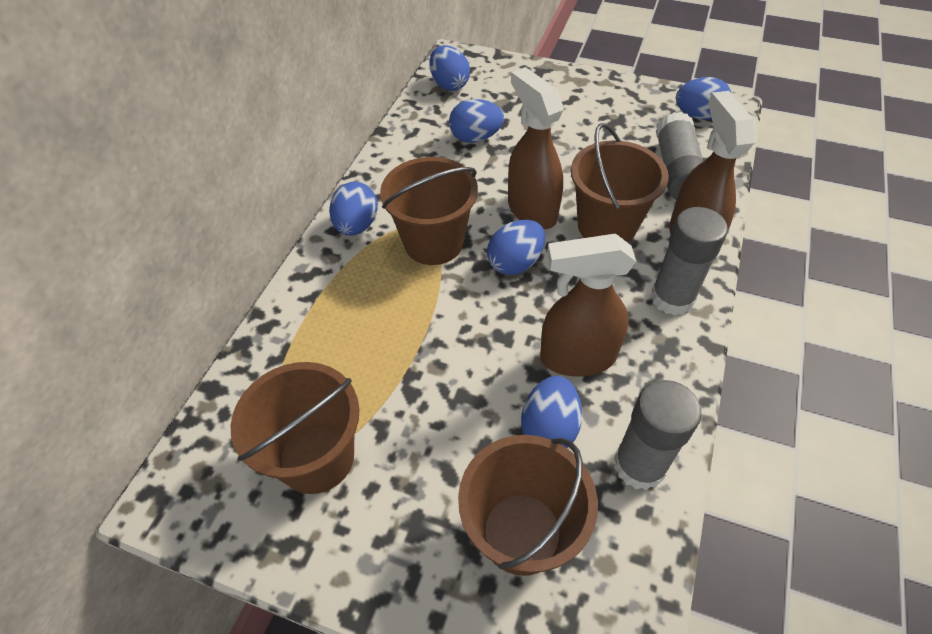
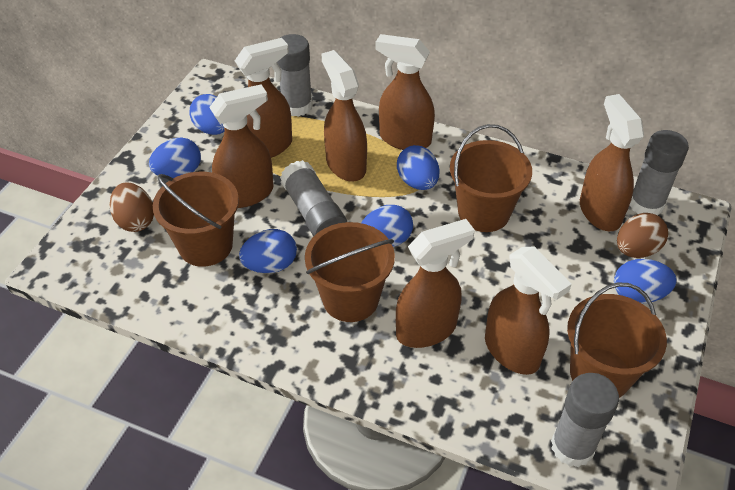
brown egg: none = 0 -> [110,183,154,232] [617,213,668,258] = 2
brown spray bottle: [508,67,564,229] [540,234,636,376] [669,91,756,234] = 3 -> [209,84,273,208] [235,38,292,158] [322,50,367,182] [375,34,435,150] [396,219,475,348] [485,246,572,375] [580,94,644,231] = 7
grey glue stick: [614,380,701,490] [651,207,728,316] [656,112,703,200] = 3 -> [277,34,313,117] [280,160,347,237] [551,373,619,467] [629,130,689,216] = 4

